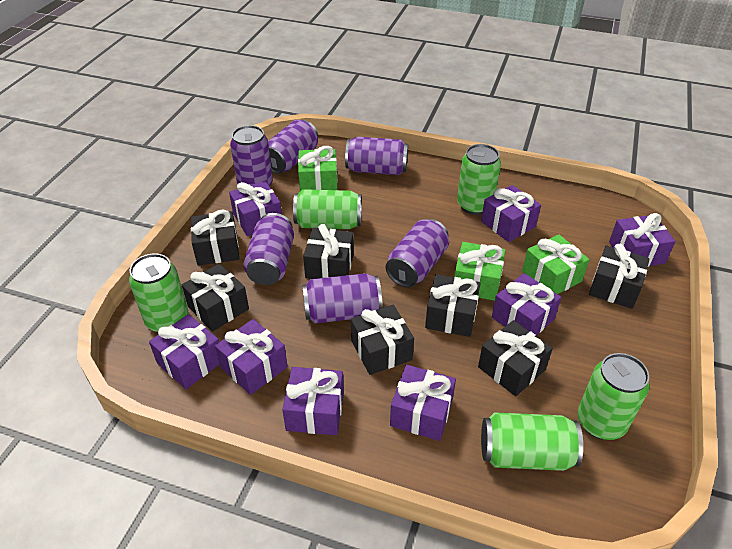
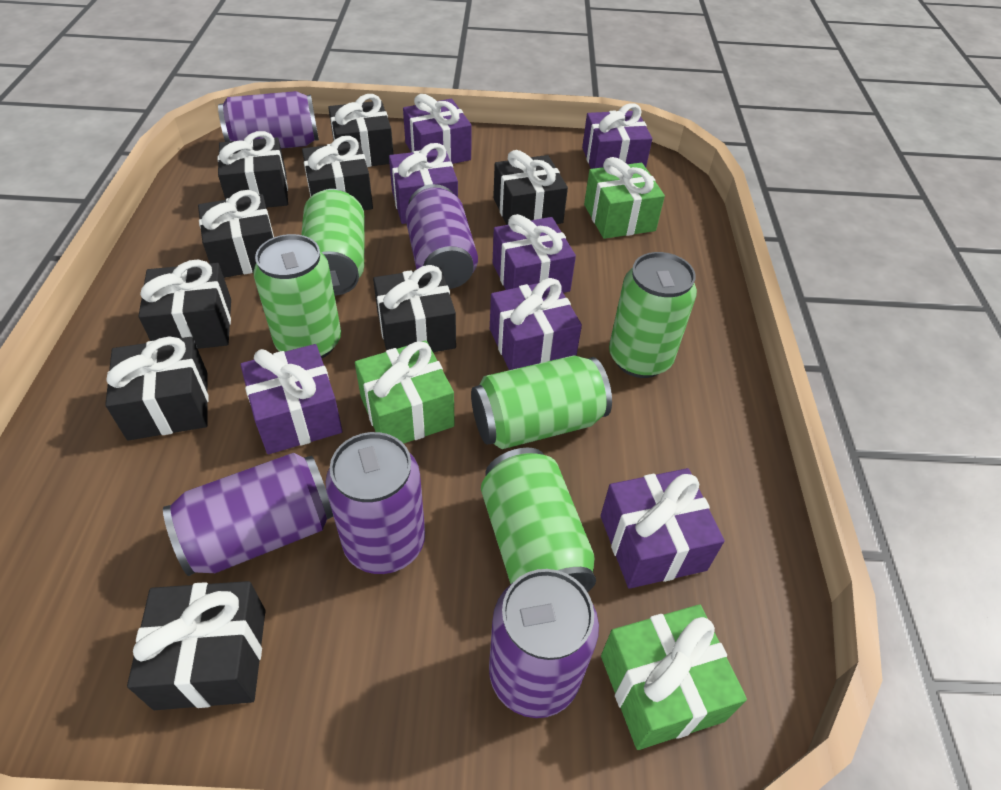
black gift: [182,264,249,332] [191,209,239,266] [303,224,354,279] [351,305,414,375] [425,274,481,337] [478,320,553,396] [589,244,650,309] = 7 -> [105,336,208,440] [127,581,265,710] [138,260,231,349] [198,190,274,278] [217,131,288,208] [302,136,373,210] [328,94,393,167] [373,265,456,352] [493,150,568,225] = 9
purple can: [230,125,273,186] [243,213,294,285] [268,119,318,174] [302,273,382,324] [345,137,408,175] [386,219,449,288] = 6 -> [163,453,333,576] [218,91,319,149] [326,432,425,574] [405,184,478,289] [489,569,599,718] = 5
purple gift: [149,314,220,389] [215,319,288,395] [229,181,282,236] [282,367,344,435] [390,365,456,441] [481,185,541,242] [492,273,561,335] [609,213,676,267] = 8 -> [241,344,342,454] [389,143,458,224] [403,94,472,164] [490,278,582,370] [492,214,576,293] [582,103,652,169] [600,468,725,589] = 7

